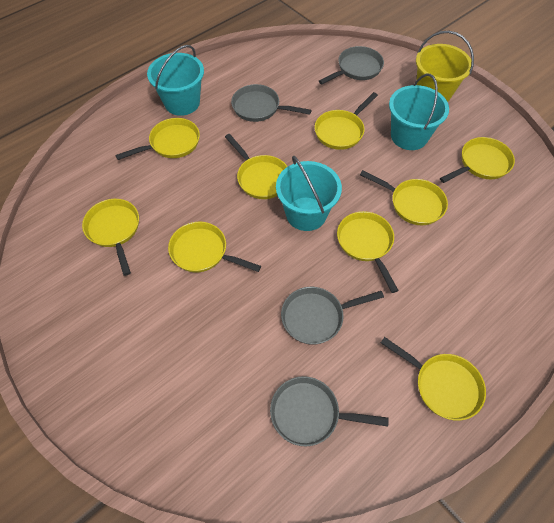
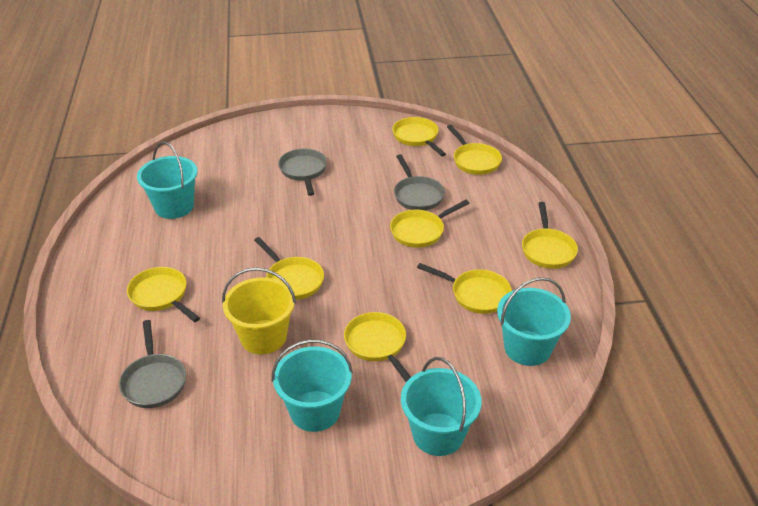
grey pan: [231,84,311,122] [270,376,389,446] [281,287,384,345] [319,46,384,84] = 4 -> [119,320,186,408] [278,149,327,196] [394,154,445,210] = 3
turquoise bucket: [147,45,204,116] [276,156,342,231] [389,74,449,150] = 3 -> [137,142,198,219] [272,340,353,432] [401,357,482,456] [497,277,571,366] = 4
yellow pan: [82,199,139,276] [115,118,200,160] [168,222,261,272] [225,134,288,199] [315,92,378,150] [337,211,399,293] [360,170,448,225] [381,337,486,421] [440,137,515,183] = 9 -> [127,267,200,322] [254,237,324,300] [344,312,411,382] [390,200,470,248] [392,117,446,156] [417,263,512,314] [447,125,502,175] [522,202,578,269] = 8

